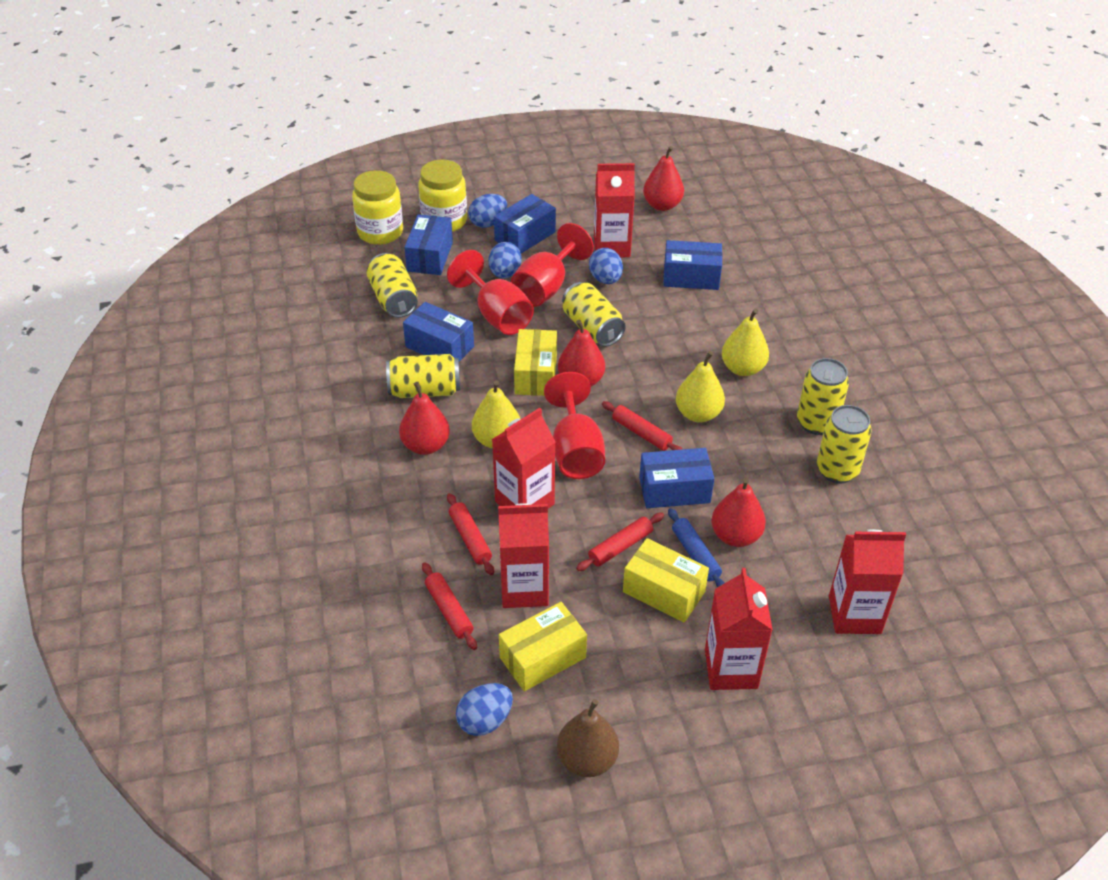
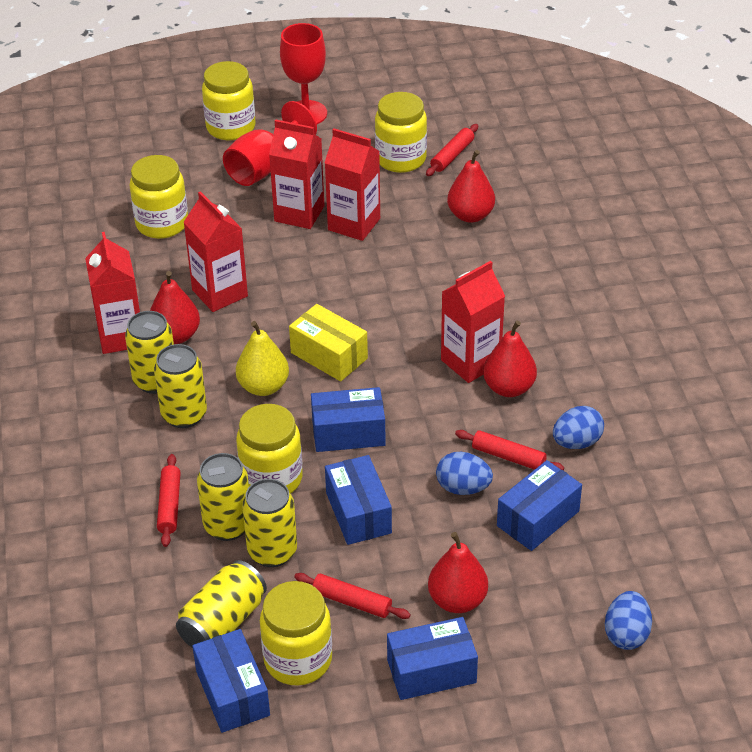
blue egg: [456,683,513,736] [468,194,507,228] [489,242,522,278] [589,248,623,284] = 4 -> [436,452,493,495] [553,406,604,449] [605,591,652,650] = 3
blue rolling pin: [668,508,725,587] = 1 -> none = 0
brown pear: [557,699,619,777] = 1 -> none = 0
red goblet: [447,250,534,335] [511,223,594,307] [544,372,605,479] = 3 -> [223,101,317,186] [280,23,327,124] = 2
yellow box: [499,602,587,691] [514,329,557,396] [623,538,709,622] = 3 -> [289,304,368,381] = 1
yellow jar: [352,170,403,245] [418,160,467,232] = 2 -> [130,155,188,239] [202,61,255,140] [236,404,303,494] [260,581,332,685] [375,92,427,173] = 5
yellow pear: [472,380,521,449] [676,351,725,423] [722,309,769,376] = 3 -> [236,321,289,396] = 1

